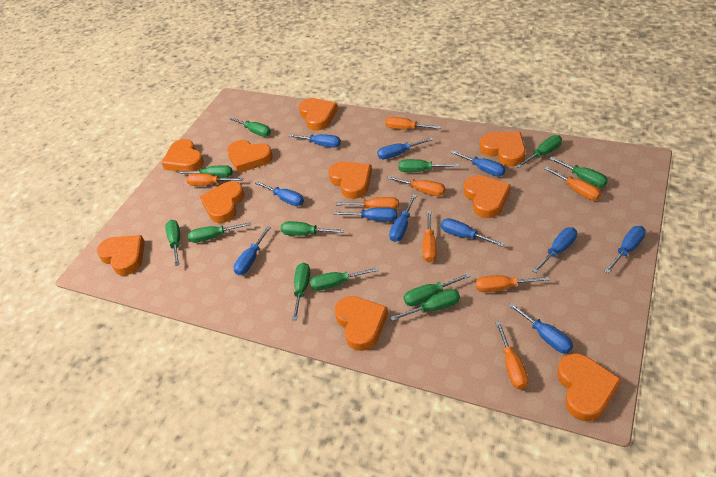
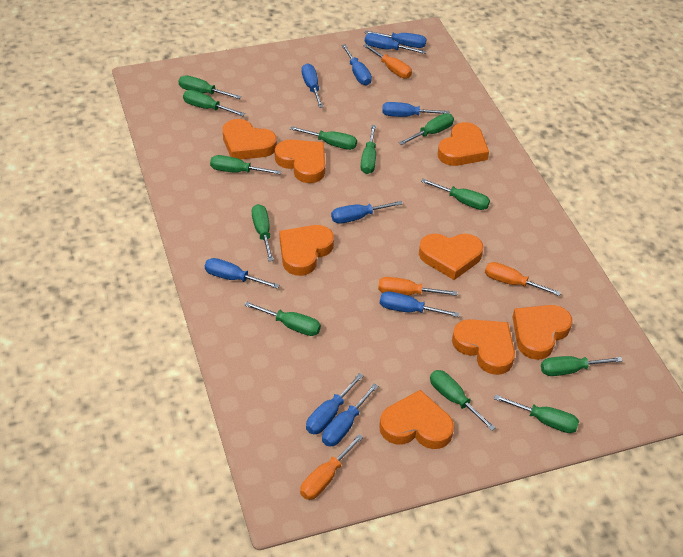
blue screwdriver: [233,226,271,275] [255,181,304,206] [288,134,341,148] [334,207,397,222] [377,138,433,159] [389,195,417,242] [441,218,505,247] [451,151,505,176] [508,302,573,353] [532,228,577,273] [605,226,646,273] = 11 -> [205,258,279,289] [302,63,323,108] [306,373,364,434] [322,384,378,447] [331,201,403,224] [341,44,372,85] [364,30,426,48] [365,33,426,54] [380,291,459,317] [382,102,450,117] = 10
orange heart: [97,235,145,276] [162,139,204,171] [200,181,245,223] [227,140,273,173] [299,98,338,130] [328,161,372,199] [335,296,388,351] [464,175,511,218] [480,132,526,167] [558,353,621,421] = 10 -> [223,119,277,160] [275,140,325,183] [280,225,334,276] [379,390,454,449] [419,234,483,280] [437,122,489,166] [452,319,515,375] [512,305,572,360] = 8
orange screwdriver: [187,173,243,186] [336,197,399,210] [385,117,441,129] [387,176,445,196] [422,211,437,263] [476,275,550,292] [495,321,528,389] [544,167,601,200] = 8 -> [300,434,363,500] [363,44,412,79] [378,277,457,296] [485,262,561,296] = 4

